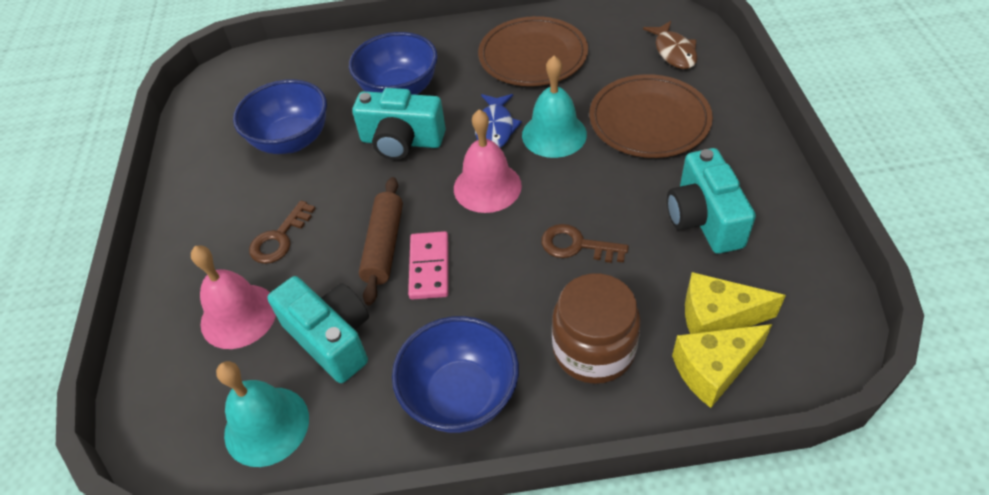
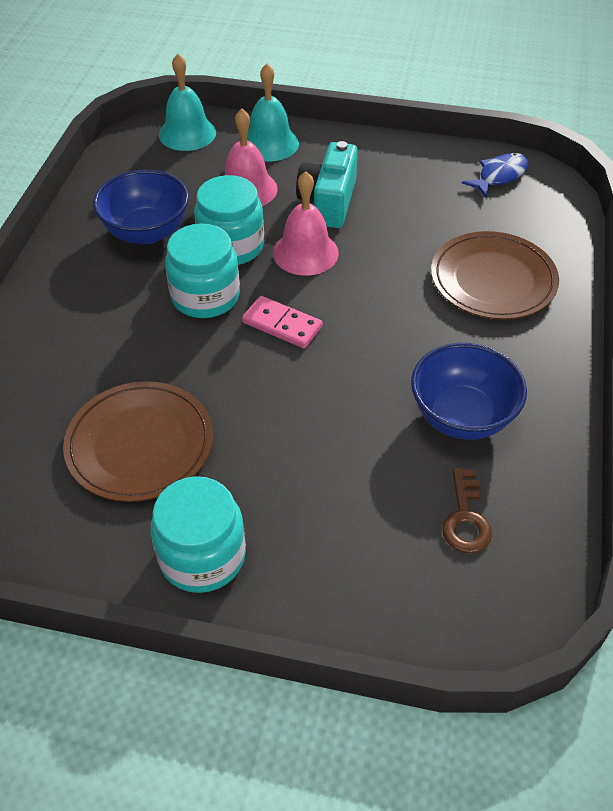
blue bowl: [233,79,327,154] [349,32,438,95] [392,316,519,433] = 3 -> [93,170,189,244] [411,343,527,440] = 2
brown fish: [643,21,697,69] = 1 -> none = 0
brown jar: [552,274,641,384] = 1 -> none = 0
brown key: [249,200,316,264] [541,224,629,263] = 2 -> [442,468,492,553] = 1
brown rolling pin: [359,177,403,305] = 1 -> none = 0
turquoise camera: [267,276,369,383] [352,88,446,160] [667,148,756,254] = 3 -> [296,141,358,228] = 1
turquoise jar: none = 0 -> [151,476,246,593] [165,224,240,318] [194,175,264,265] = 3
yellow cheese: [672,324,772,408] [685,272,786,334] = 2 -> none = 0

